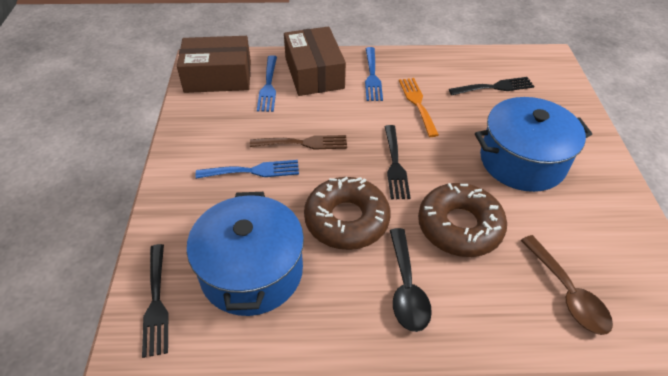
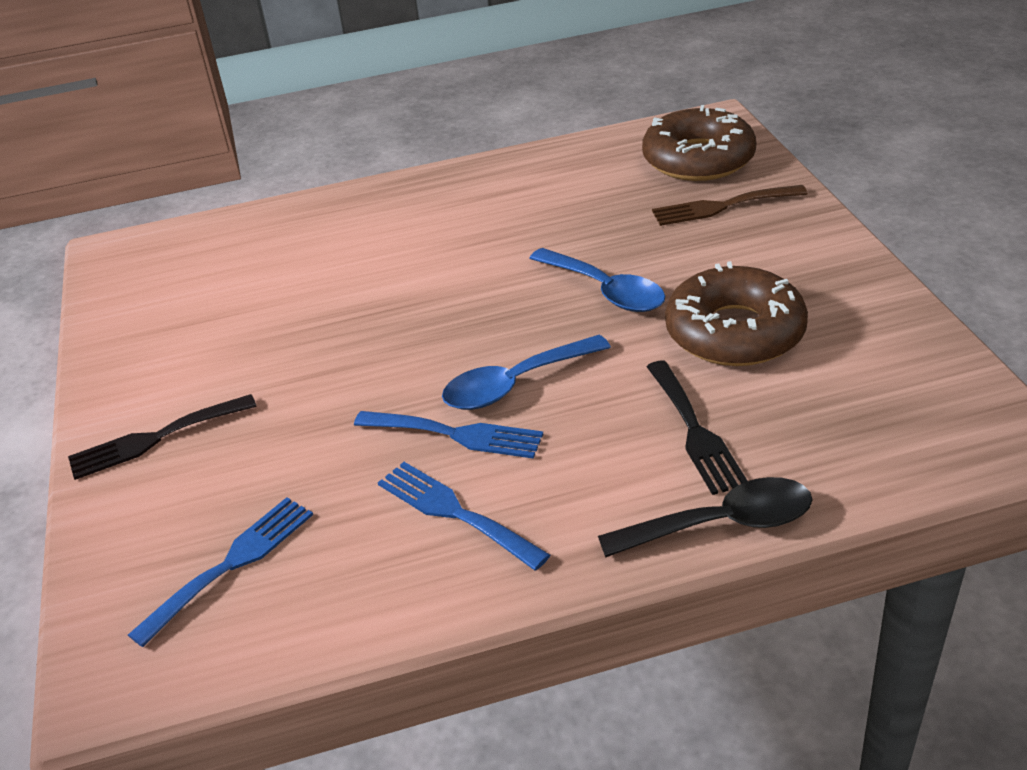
black fork: [142,244,168,358] [384,125,411,199] [449,77,534,95] = 3 -> [68,394,257,480] [647,361,748,495] = 2
blue pot: [187,192,304,316] [475,97,592,192] = 2 -> none = 0
blue spoon: none = 0 -> [442,335,611,410] [529,248,665,312] = 2
brown box: [177,36,251,93] [284,27,346,96] = 2 -> none = 0
brown spoon: [521,235,613,335] = 1 -> none = 0
orange fork: [399,78,439,137] = 1 -> none = 0

